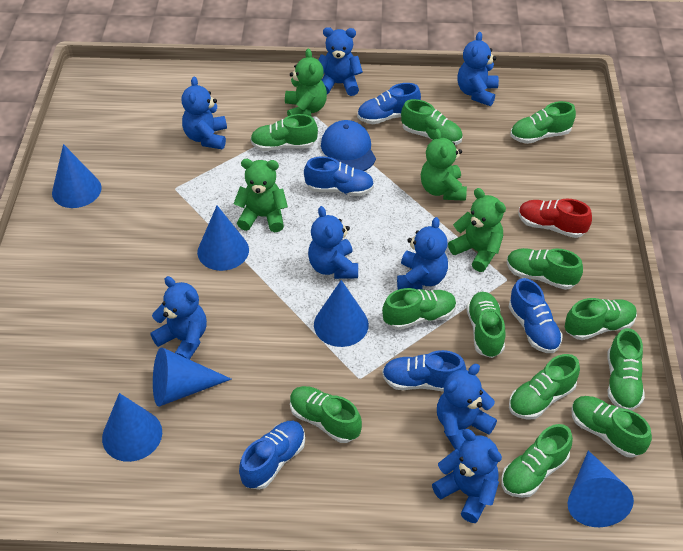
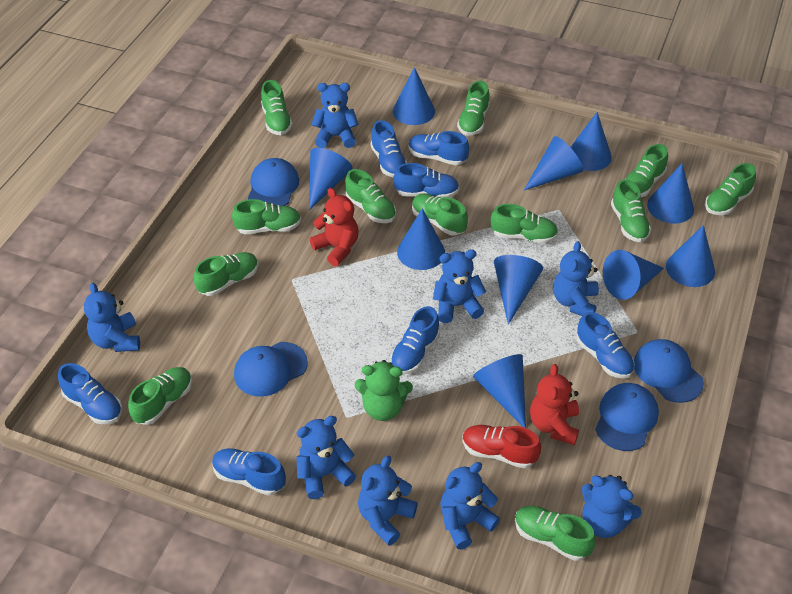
blue cap: [321,120,376,171] = 1 -> [234,342,308,397] [248,158,299,206] [595,383,659,451] [634,339,704,403] = 4
blue cone: [52,144,102,208] [102,393,162,462] [153,347,232,407] [197,206,249,271] [314,280,369,347] [567,450,634,527] = 6 -> [309,148,353,210] [393,67,435,125] [397,208,445,270] [473,354,526,428] [494,255,543,325] [524,136,583,190] [570,112,612,171] [603,250,664,300] [647,163,694,224] [666,225,715,287] = 10
blue shoe: [239,421,305,490] [304,156,374,196] [357,83,421,124] [382,350,466,392] [509,278,563,353] = 5 -> [58,363,123,424] [212,448,286,496] [370,120,407,177] [390,306,440,374] [394,163,459,198] [409,131,469,165] [577,312,635,379] = 7
green teddy bear: [233,159,288,232] [285,48,327,116] [421,129,467,201] [448,188,506,272] = 4 -> [355,360,413,421] = 1
red teddy bear: none = 0 -> [310,188,358,266] [530,364,579,445] = 2

